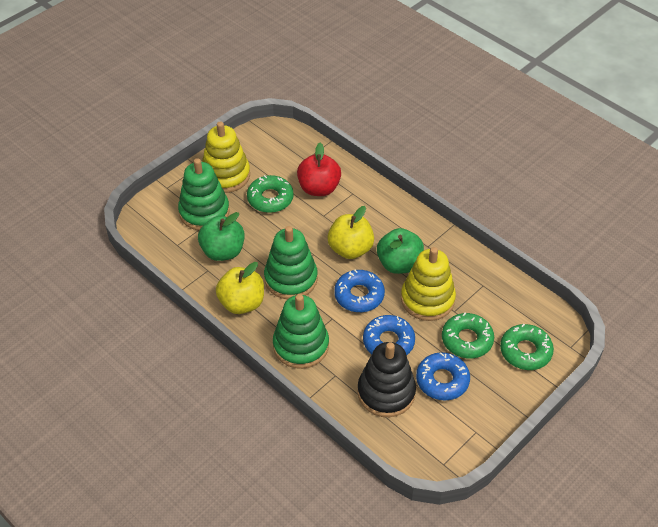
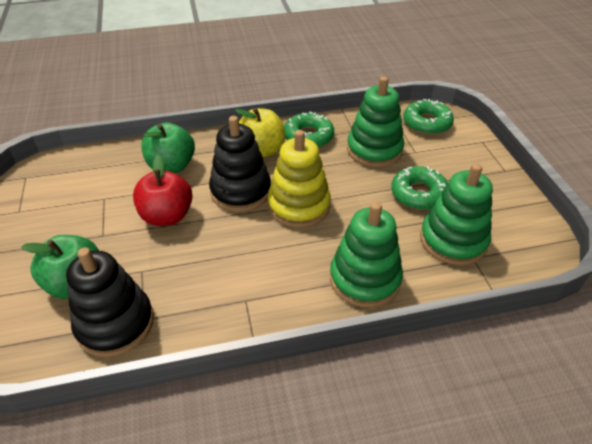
black stacking toy: [358,342,416,417] = 1 -> [66,247,154,357] [209,116,271,212] = 2
blue donut: [334,270,385,312] [363,315,415,355] [416,352,470,401] = 3 -> none = 0
yellow apple: [216,262,264,314] [327,206,374,259] = 2 -> [235,108,285,158] = 1
yellow stacking toy: [202,121,250,193] [401,247,456,321] = 2 -> [268,130,331,228] = 1

